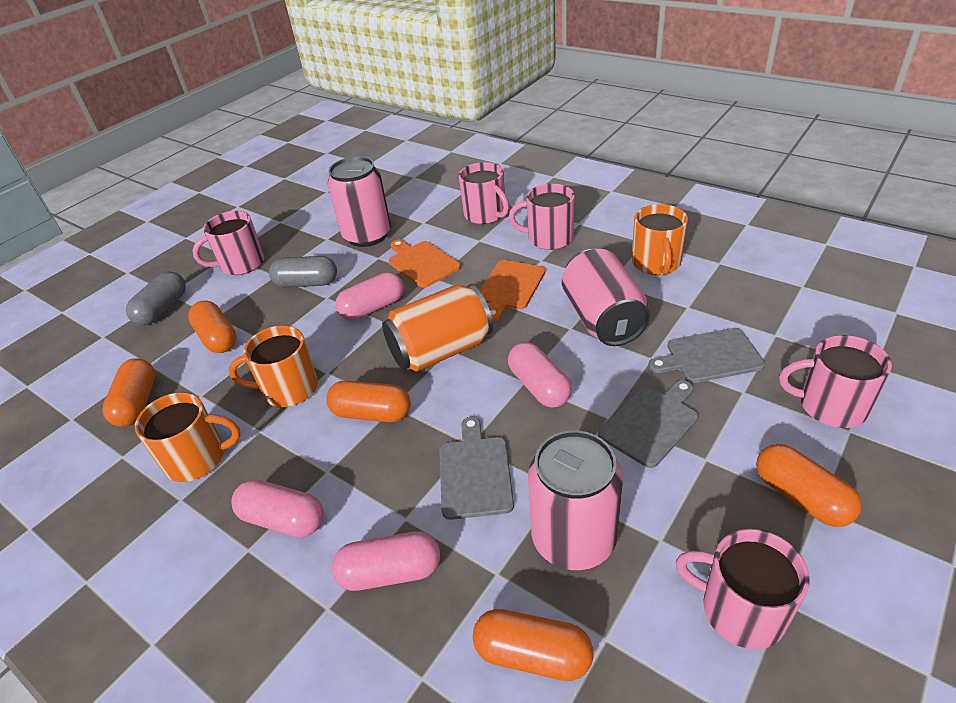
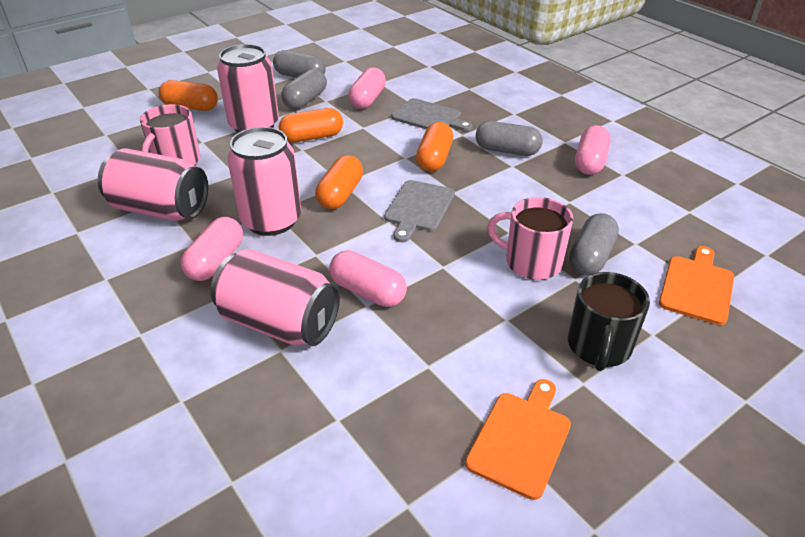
black mug: none = 0 -> [568,272,650,371] = 1
grey capsule: [126,271,186,325] [269,256,337,287] = 2 -> [273,50,326,78] [281,69,327,109] [476,121,543,156] [569,213,619,275] = 4
grey cutting board: [439,417,514,520] [598,380,698,468] [648,328,765,383] = 3 -> [384,180,455,242] [392,98,473,131] = 2
orange can: [382,284,493,372] = 1 -> none = 0
orange capsule: [102,358,155,427] [188,301,237,353] [326,381,411,422] [473,609,593,681] [756,444,862,527] = 5 -> [159,80,218,111] [278,108,343,142] [315,155,363,209] [416,122,453,172] = 4
orange mug: [135,392,241,482] [229,325,318,407] [632,204,688,275] = 3 -> none = 0
pink can: [328,156,391,247] [528,430,623,570] [562,249,650,346] = 3 -> [98,148,208,221] [211,249,340,346] [217,44,279,133] [227,127,301,236] = 4
pink mug: [192,211,264,275] [459,162,509,224] [509,184,575,250] [676,529,810,649] [779,335,892,428] = 5 -> [140,104,200,165] [487,197,573,280] = 2

